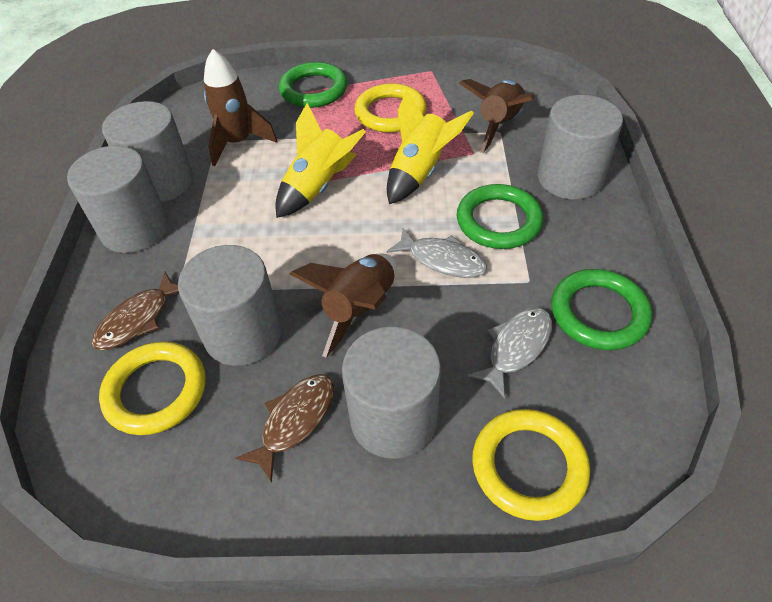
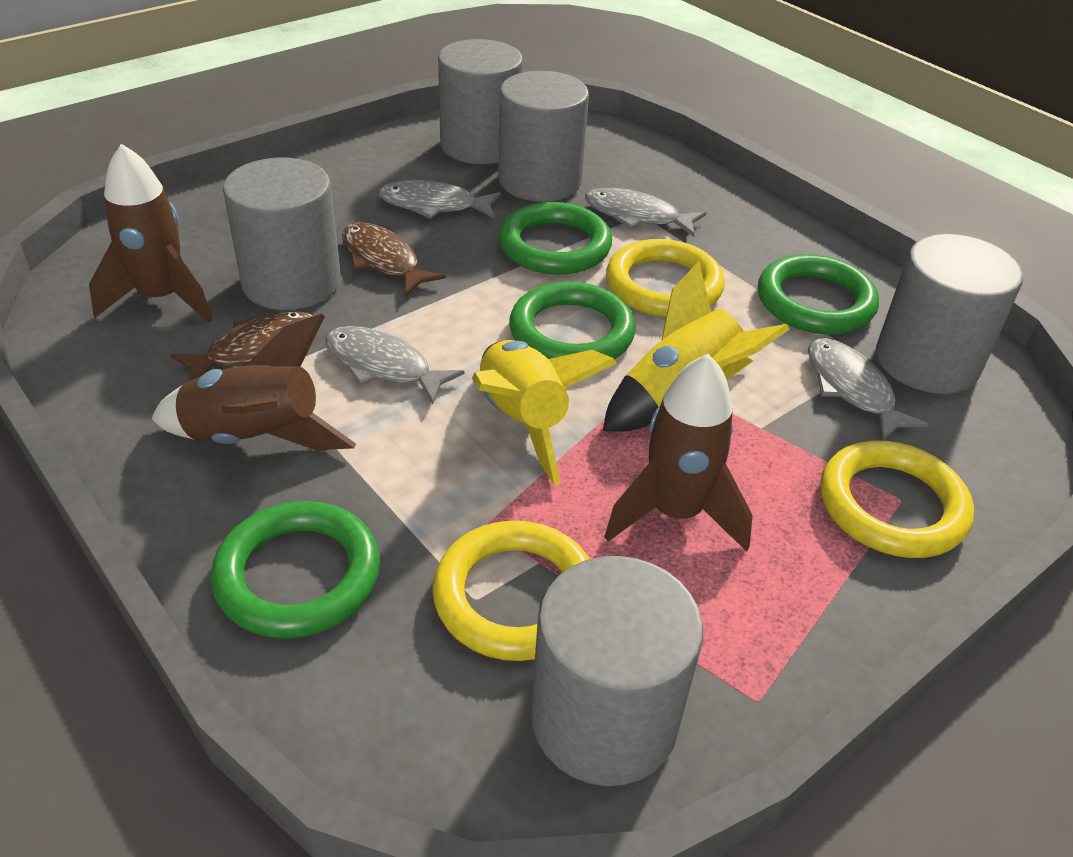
green ring: [279,62,347,108] [457,184,543,249] [551,269,652,350] = 3 -> [211,501,380,639] [498,202,612,275] [509,281,636,359] [758,254,879,334] = 4
grey fish: [387,228,487,278] [468,308,552,399] = 2 -> [325,326,464,404] [378,180,501,219] [585,188,706,237] [808,338,929,441] = 4

